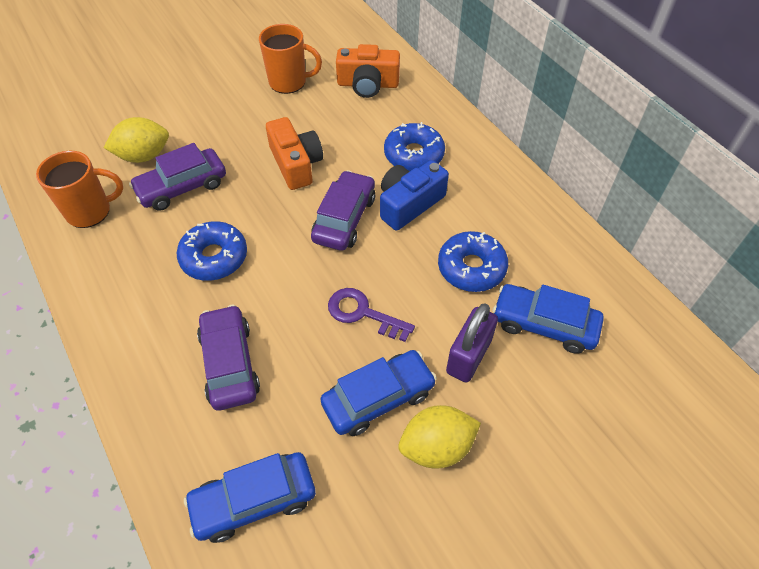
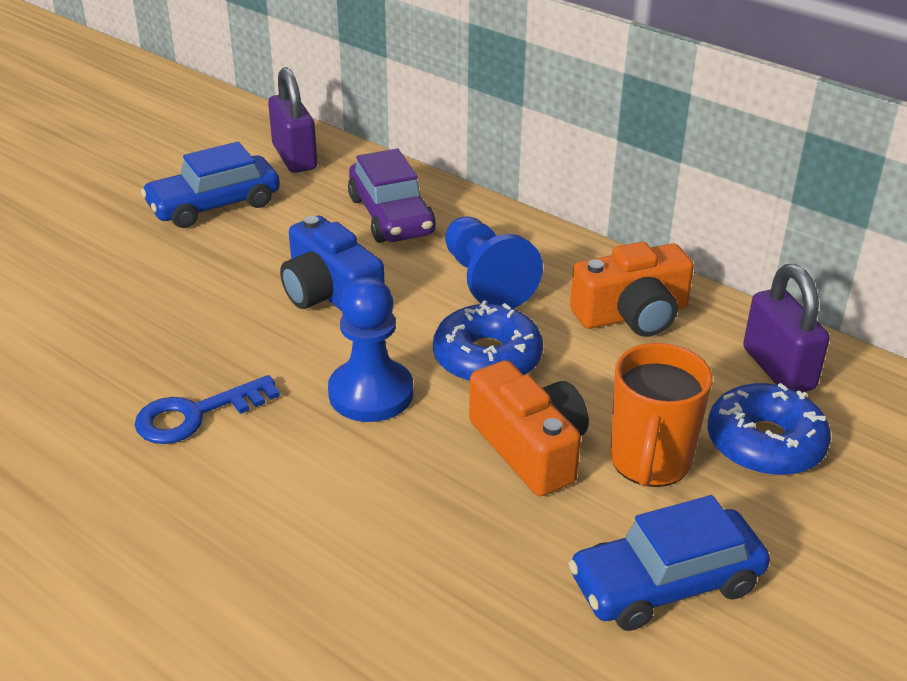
blue car: [184,452,316,543] [320,350,437,436] [493,284,604,354] = 3 -> [141,142,280,228] [568,495,770,631] = 2
blue donut: [177,221,247,281] [384,122,445,171] [438,231,508,292] = 3 -> [433,301,543,382] [707,383,831,476] = 2
blue key: none = 0 -> [135,375,280,444] = 1
blue pawn: none = 0 -> [328,277,413,422] [445,216,543,309] = 2
orange mug: [36,151,123,228] [259,24,322,94] = 2 -> [610,343,712,487] = 1
purple car: [129,143,226,211] [197,304,260,410] [311,170,375,251] = 3 -> [348,149,436,243] = 1
purple key: [328,288,415,342] = 1 -> none = 0
purple padlock: [446,303,498,383] = 1 -> [268,67,317,173] [743,264,830,393] = 2
yellow lemon: [104,117,169,163] [398,405,481,469] = 2 -> none = 0

